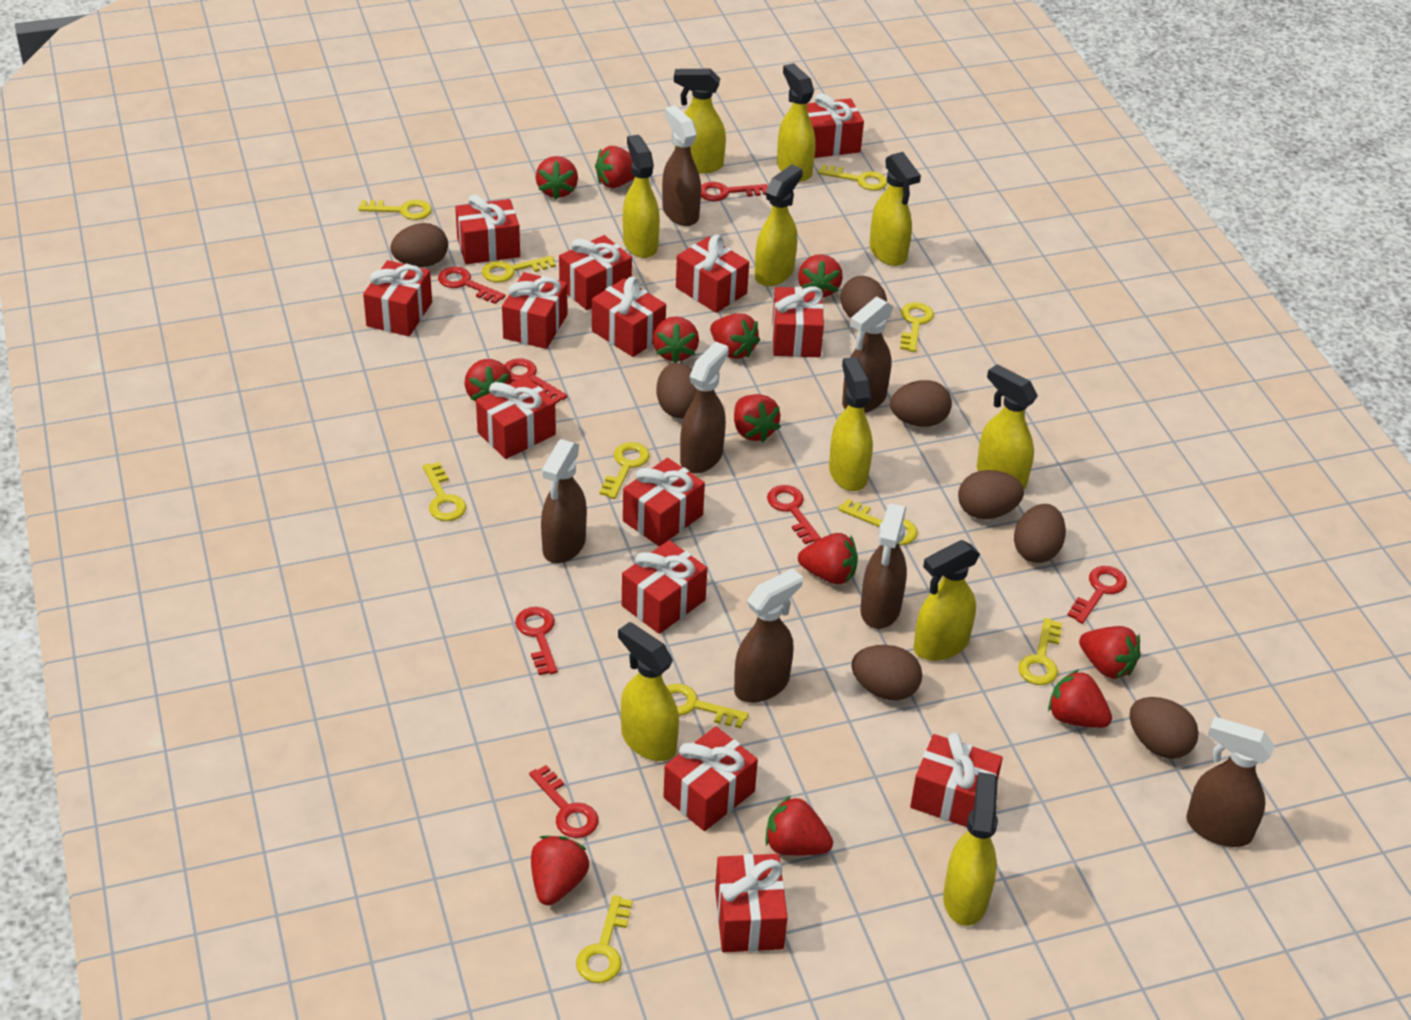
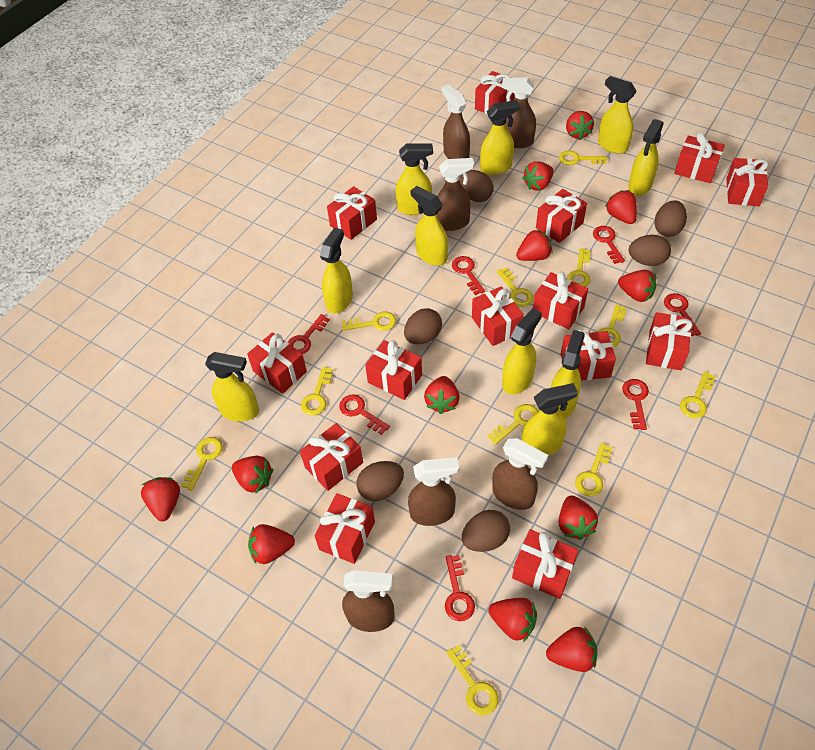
brown egg: [390,223,448,267] [657,363,697,418] [840,276,887,318] [851,645,922,701] [890,380,952,427] [958,470,1024,519] [1014,504,1066,563] [1130,697,1199,759] = 8 -> [357,461,404,501] [404,308,442,344] [459,170,494,202] [462,510,510,552] [629,235,671,266] [654,200,687,237] = 6
brown spray bottle: [541,439,587,564] [662,105,701,226] [680,342,729,474] [734,568,803,703] [842,297,894,413] [860,504,907,629] [1186,717,1275,847] = 7 -> [342,570,395,632] [408,457,459,526] [437,158,474,231] [442,84,470,159] [492,438,548,510] [502,77,536,148] = 6
yellow key: [358,200,432,220] [423,462,466,521] [482,256,556,282] [576,895,633,983] [599,442,650,499] [666,684,749,728] [818,164,888,191] [838,499,918,545] [900,302,934,352] [1018,618,1062,685] = 10 -> [181,437,223,491] [301,367,333,415] [342,311,396,331] [446,645,498,716] [488,404,539,445] [497,268,533,307] [559,151,607,165] [567,248,591,287] [575,443,612,496] [598,304,627,347] [680,371,716,419] = 11

